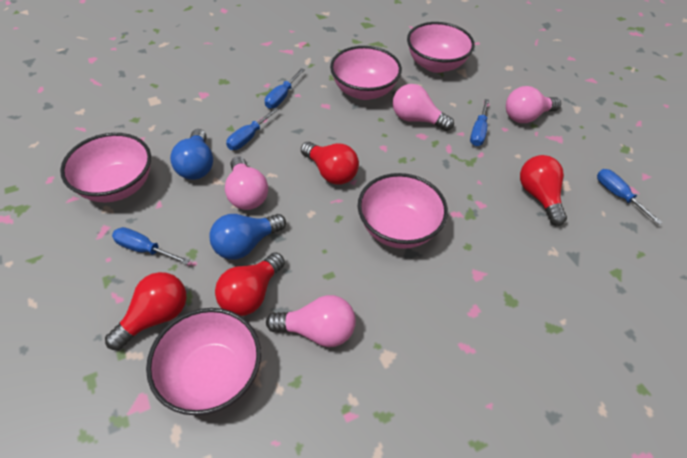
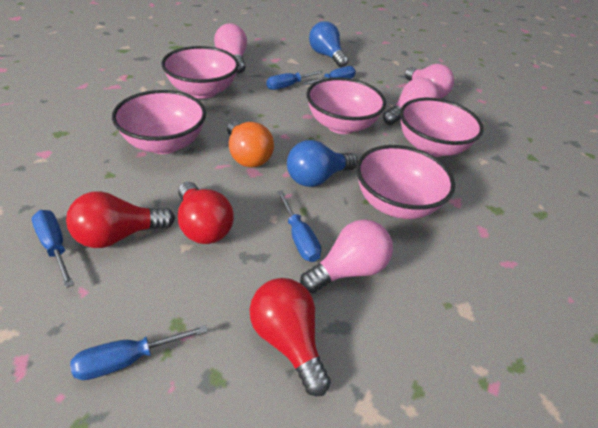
orange light bulb: none = 0 -> [227,121,274,167] = 1
red light bulb: [105,272,187,350] [215,252,285,316] [301,142,359,185] [520,155,567,226] = 4 -> [66,191,175,248] [178,182,234,244] [250,278,331,396] = 3

